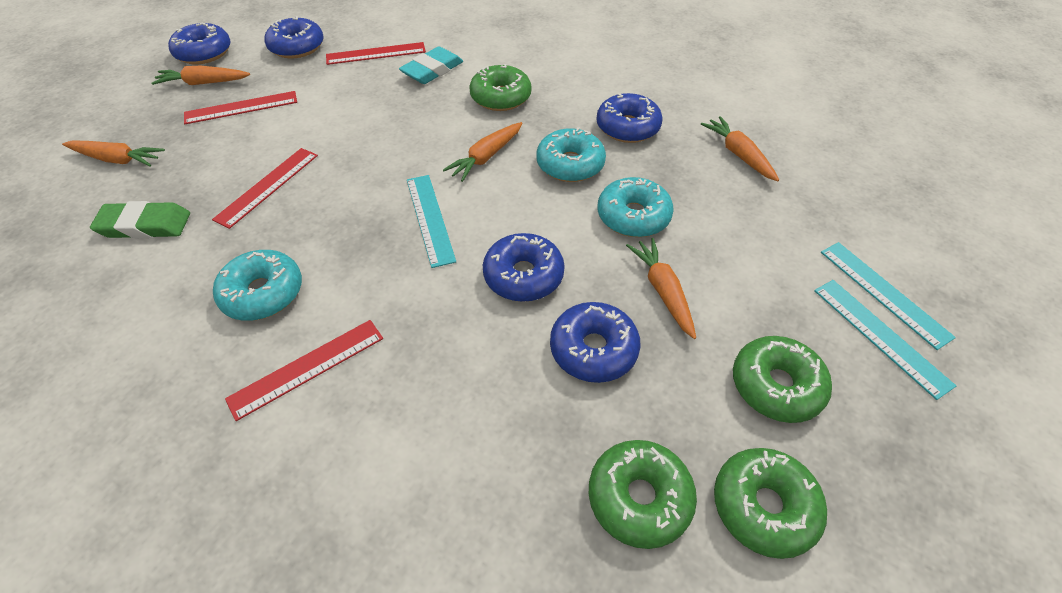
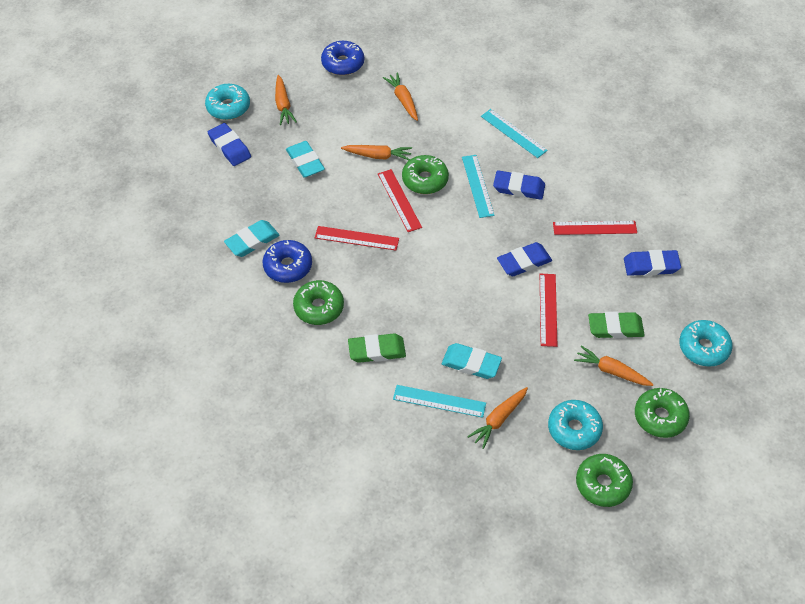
blue donut: [168,23,231,64] [264,16,324,58] [483,233,565,302] [550,302,641,383] [596,93,663,143] = 5 -> [263,240,312,283] [321,41,364,75] = 2
blue eraser: none = 0 -> [208,123,251,166] [493,170,545,200] [497,242,552,276] [624,250,681,276] = 4
green eraser: [90,201,190,239] = 1 -> [348,333,406,363] [588,312,645,338] = 2
turquoise eraser: [399,46,463,84] = 1 -> [224,220,280,257] [286,141,325,178] [442,343,502,379] = 3

